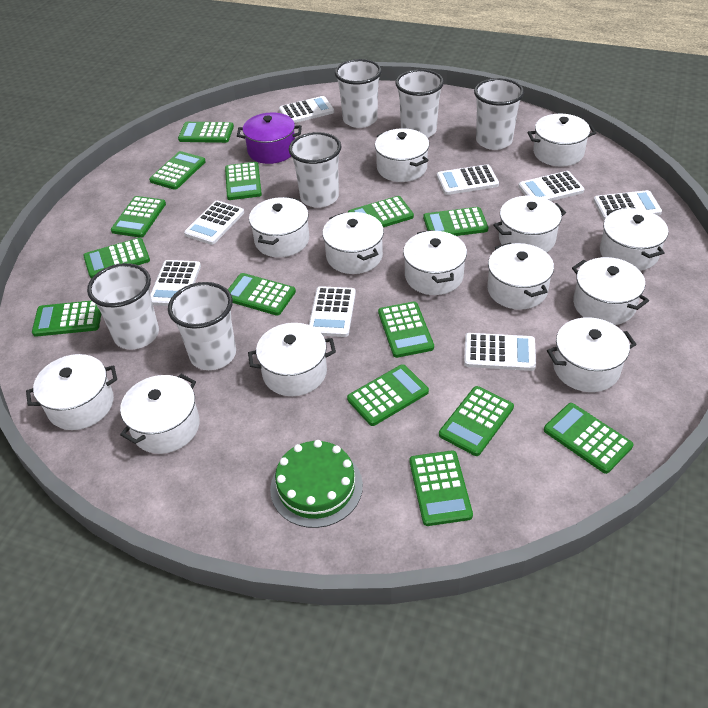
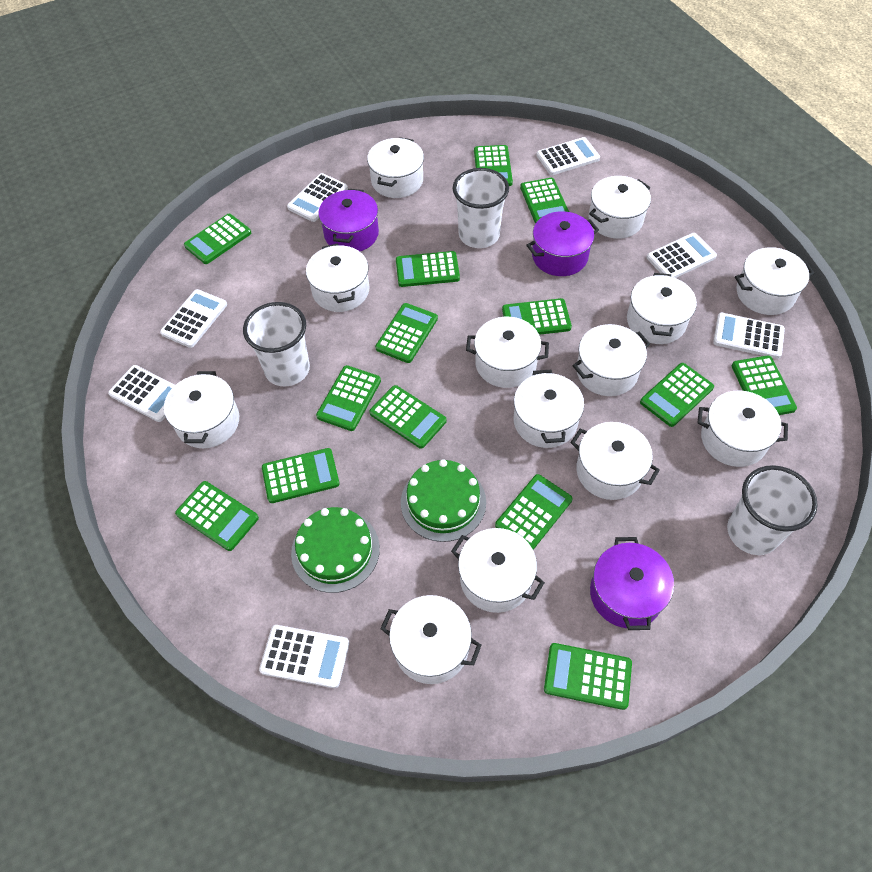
green cake: [270,440,363,528] = 1 -> [291,507,380,593] [401,459,486,542] = 2
purple pot: [237,112,302,164] = 1 -> [318,189,379,251] [526,211,599,276] [590,537,674,630] = 3
white calculator: [151,260,201,306] [184,201,244,245] [279,96,334,123] [309,286,356,337] [437,164,499,195] [464,333,536,371] [518,171,584,201] [593,190,662,220] = 8 -> [108,365,175,422] [160,289,227,348] [259,625,349,688] [287,173,348,222] [536,137,600,175] [647,233,717,278] [713,313,785,359] = 7
white cup: [87,263,159,349] [168,282,236,370] [289,132,341,208] [335,59,382,128] [395,69,444,138] [474,78,524,150] = 6 -> [243,302,310,387] [453,168,509,248] [727,465,817,555] = 3

